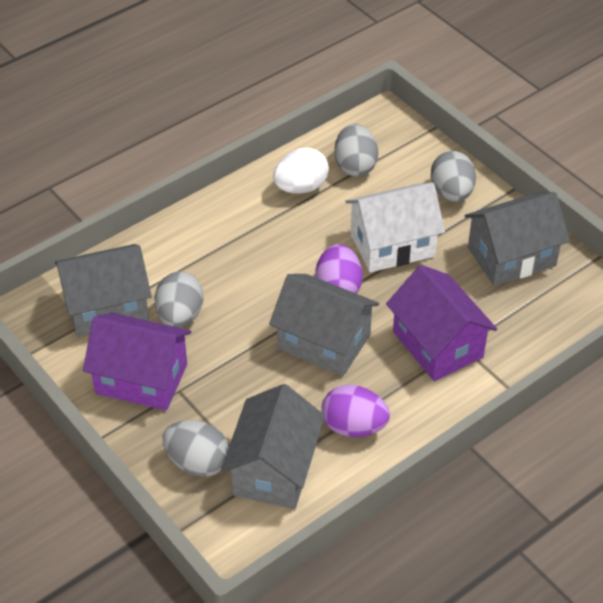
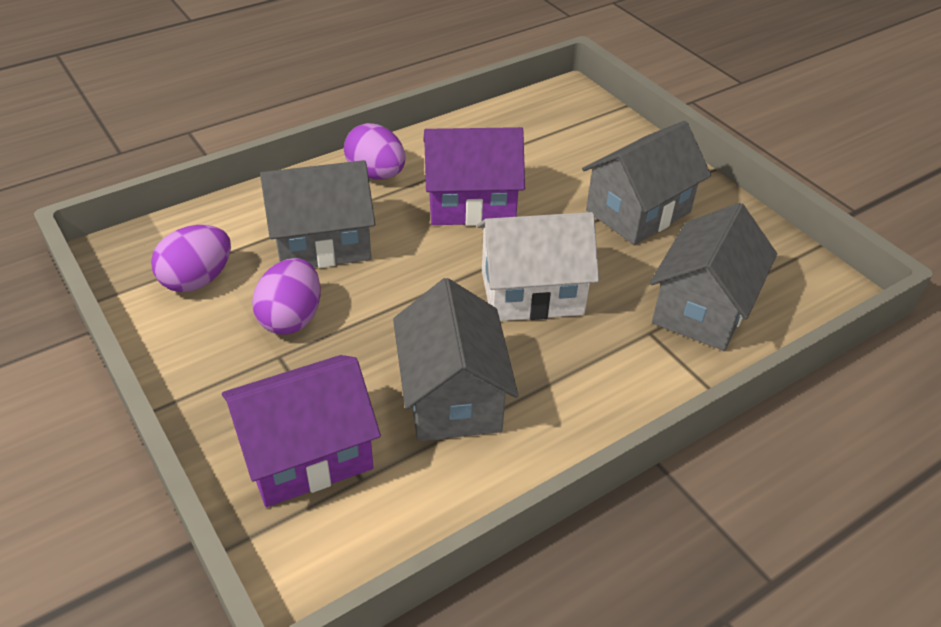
grey egg: [155,272,203,328] [163,420,229,477] [334,124,378,177] [431,151,476,202] = 4 -> none = 0
purple egg: [315,244,363,294] [321,385,390,437] = 2 -> [151,225,231,292] [252,258,321,335] [344,123,405,179] = 3
white egg: [273,148,329,194] = 1 -> none = 0

